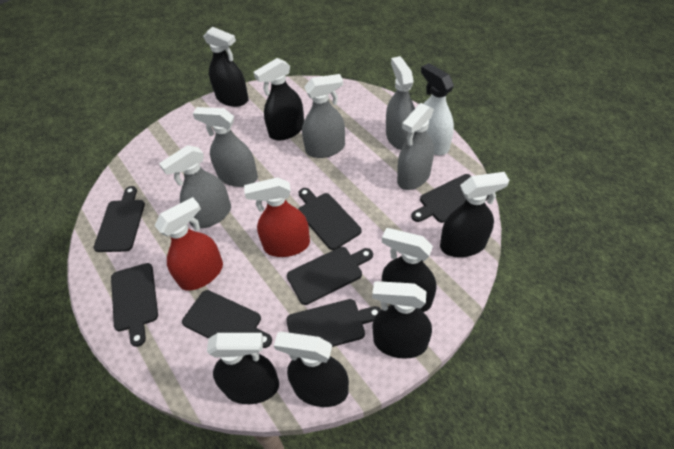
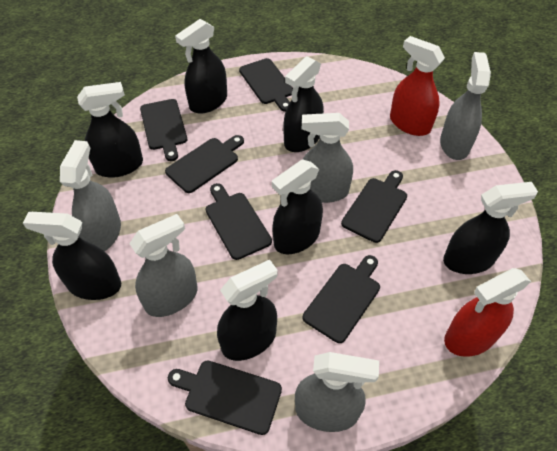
white spray bottle: [421,63,454,155] = 1 -> none = 0

